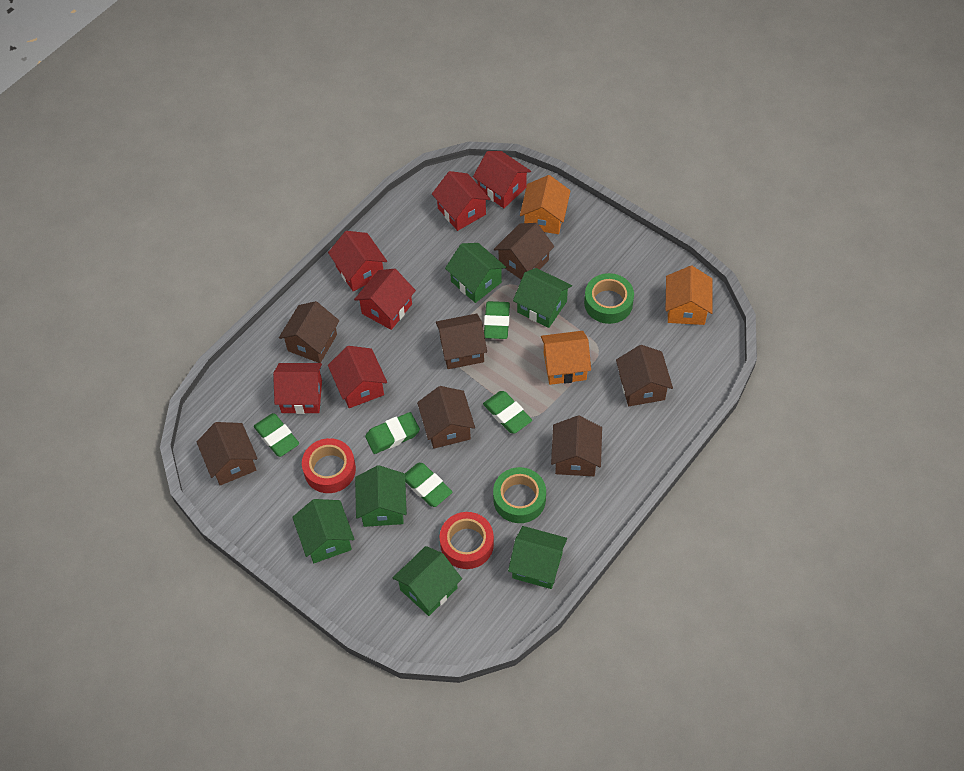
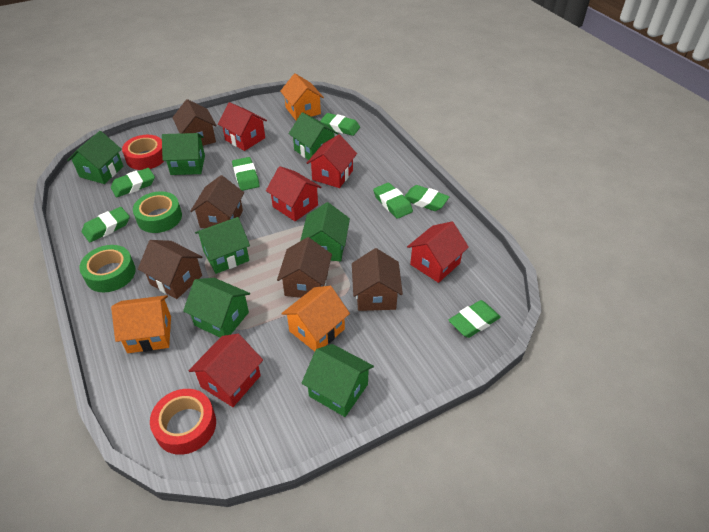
brown house: [197,422,258,485] [279,301,340,363] [417,386,475,449] [436,314,487,369] [494,223,554,280] [551,416,602,476] [616,345,673,406] = 7 -> [138,240,202,299] [172,99,217,146] [190,175,244,228] [277,237,332,298] [352,248,403,311] = 5
green eraser: [254,413,299,457] [365,412,420,454] [405,463,452,507] [483,391,532,434] [484,301,510,339] = 5 -> [82,207,130,242] [111,168,155,197] [232,157,260,191] [320,113,360,136] [373,183,413,219] [404,185,449,211] [448,300,501,338] = 7
green house: [292,499,354,563] [355,465,407,527] [393,546,462,616] [445,243,506,303] [508,526,567,589] [513,268,572,328] = 6 -> [67,131,123,184] [162,133,205,175] [183,278,250,337] [195,217,250,274] [289,112,339,160] [300,202,350,261] [301,344,374,417] = 7
red house: [273,363,322,414] [328,231,387,291] [328,346,387,408] [354,269,416,330] [432,171,490,231] [473,151,531,208] = 6 -> [189,334,263,407] [218,102,267,151] [266,166,321,221] [307,135,357,188] [407,222,469,283] = 5

